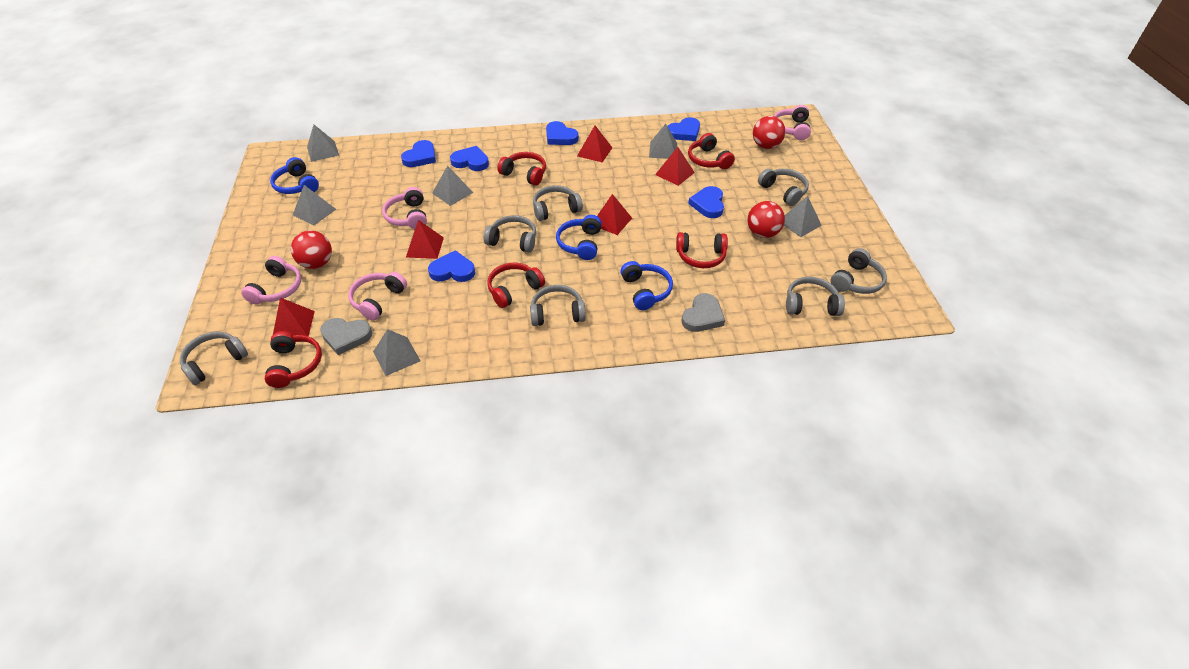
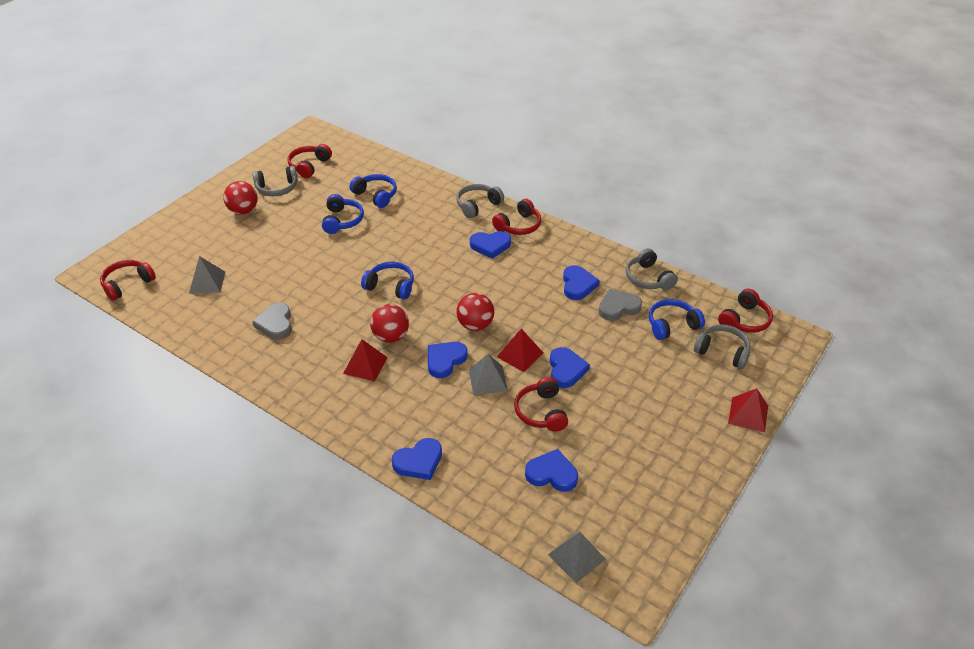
blue headphones: [270,157,319,194] [556,215,602,260] [620,261,673,310] = 3 -> [322,194,364,234] [349,174,397,208] [361,262,414,300] [649,299,705,340] = 4
grey headphones: [180,332,248,385] [484,215,536,252] [530,285,586,326] [533,185,583,221] [758,169,809,206] [786,277,845,316] [831,248,887,294] = 7 -> [253,166,298,196] [456,184,504,219] [626,248,678,290] [694,324,751,369] = 4
grey pyramid: [293,185,336,226] [307,125,339,162] [373,329,421,376] [432,165,473,206] [649,124,677,159] [784,196,822,237] = 6 -> [189,256,225,293] [469,354,508,395] [548,532,606,583] = 3
pink headphones: [241,256,301,305] [348,272,407,321] [382,187,427,229] [774,105,811,140] = 4 -> none = 0
red pyramid: [273,298,315,336] [406,220,444,259] [577,125,612,162] [597,194,632,235] [655,147,695,186] = 5 -> [343,339,388,381] [497,329,543,372] [728,388,768,432] = 3

